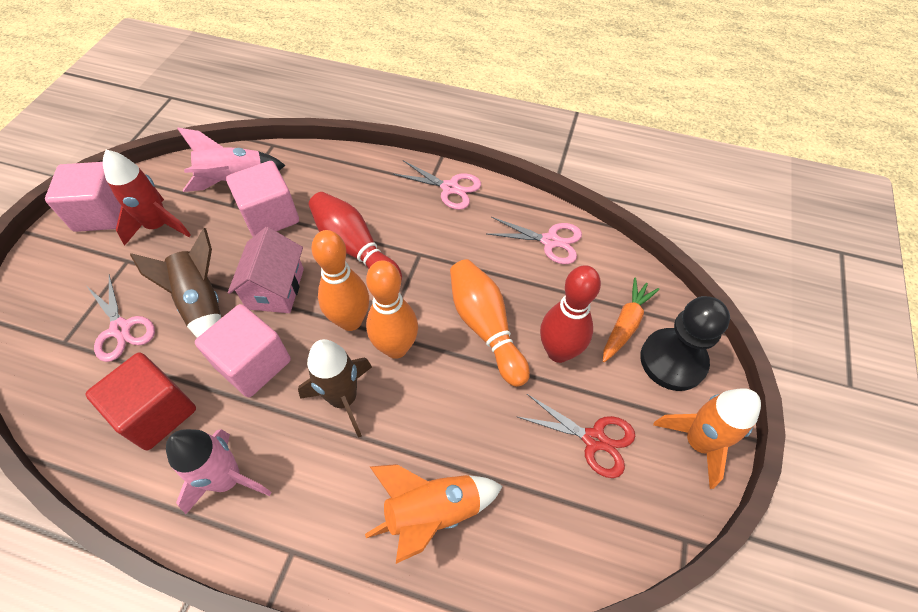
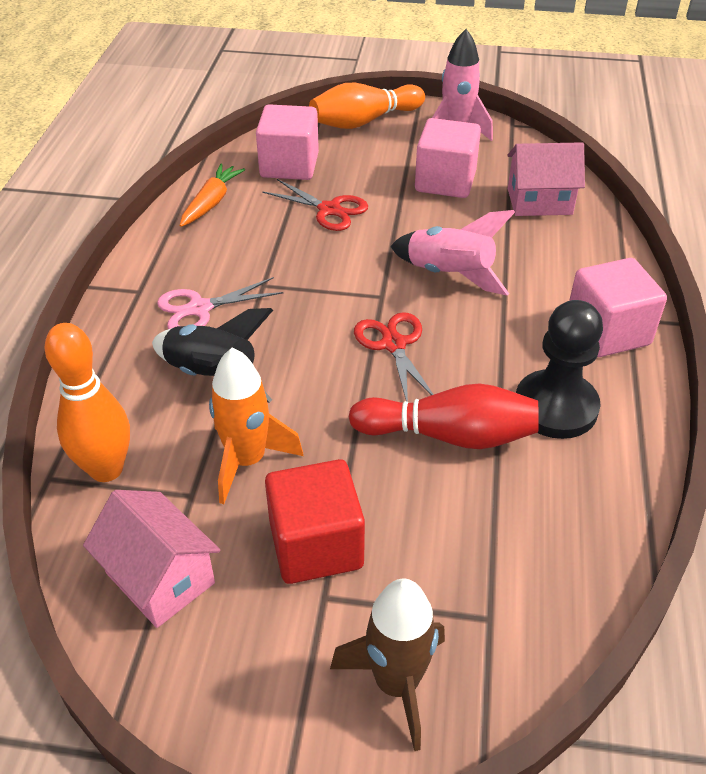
black rocket: none = 0 -> [152,308,273,403] = 1
brown rocket: [130,228,221,338] [298,339,372,438] = 2 -> [330,578,445,751] = 1
orange bowling pin: [311,230,369,331] [366,260,418,359] [450,259,530,387] = 3 -> [44,323,130,482] [309,83,425,129] = 2
orange rocket: [365,464,502,564] [653,388,761,489] = 2 -> [209,348,304,504] = 1
pink house: [228,227,304,313] = 1 -> [83,490,220,628] [507,142,585,216] = 2
pink scissors: [87,275,155,362] [393,160,481,210] [487,217,582,264] = 3 -> [157,277,283,329] = 1
red bowling pin: [309,192,402,281] [540,265,601,363] = 2 -> [348,383,539,449] = 1
red rocket: [103,150,191,246] = 1 -> none = 0
red scissors: [516,394,635,478] = 1 -> [262,179,368,231] [354,312,434,402] = 2

